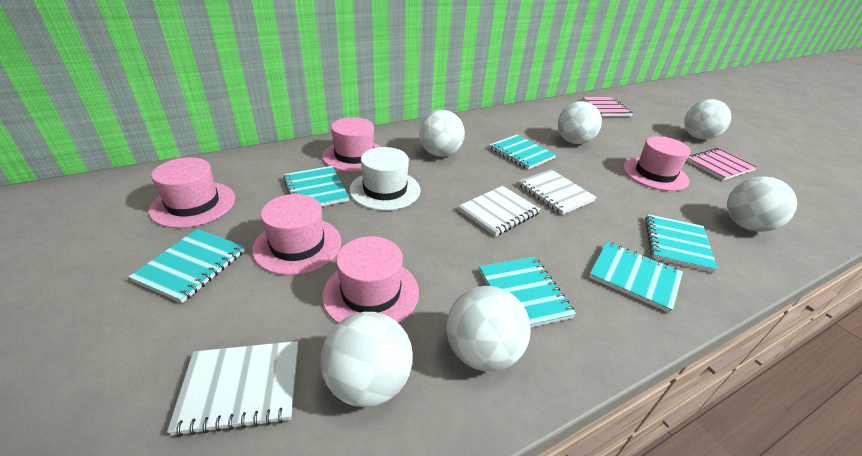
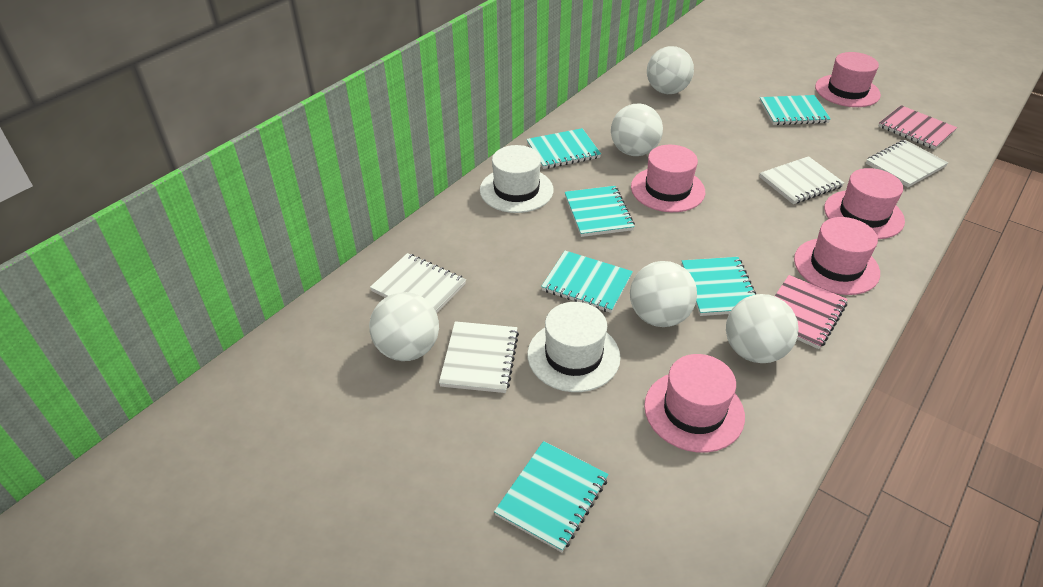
white ball: [320,312,413,407] [419,110,465,157] [446,286,531,372] [558,101,602,144] [684,99,731,140] [727,176,797,232] = 6 -> [369,292,439,361] [611,104,663,156] [630,261,697,327] [647,46,694,94] [726,294,799,363] = 5
white hat: [349,147,421,211] = 1 -> [480,145,554,213] [527,302,621,392] = 2
white notebook: [167,341,298,437] [458,186,540,236] [518,169,597,215] = 3 -> [370,253,466,313] [439,321,519,393] [759,156,844,204] [866,140,948,187] = 4

